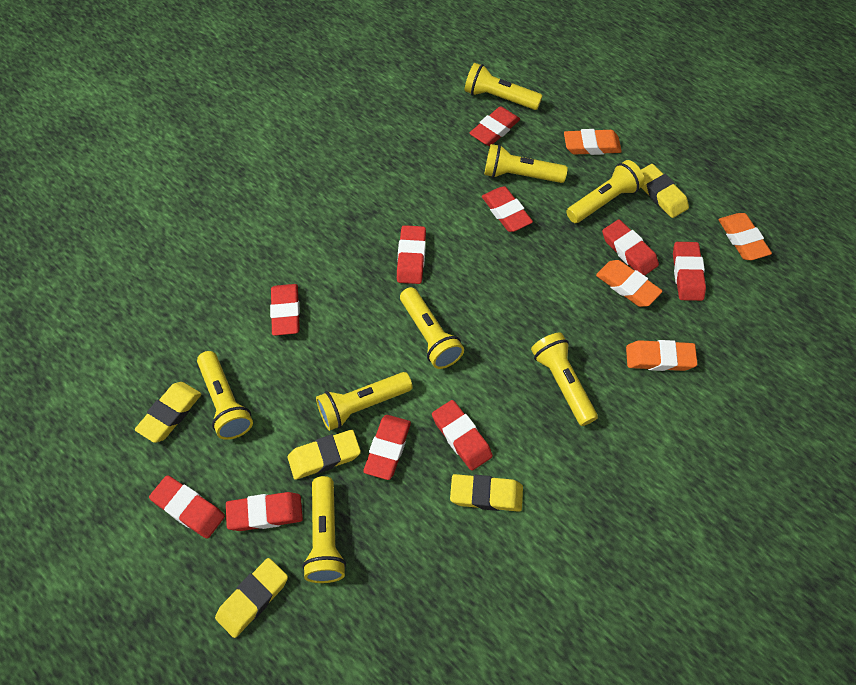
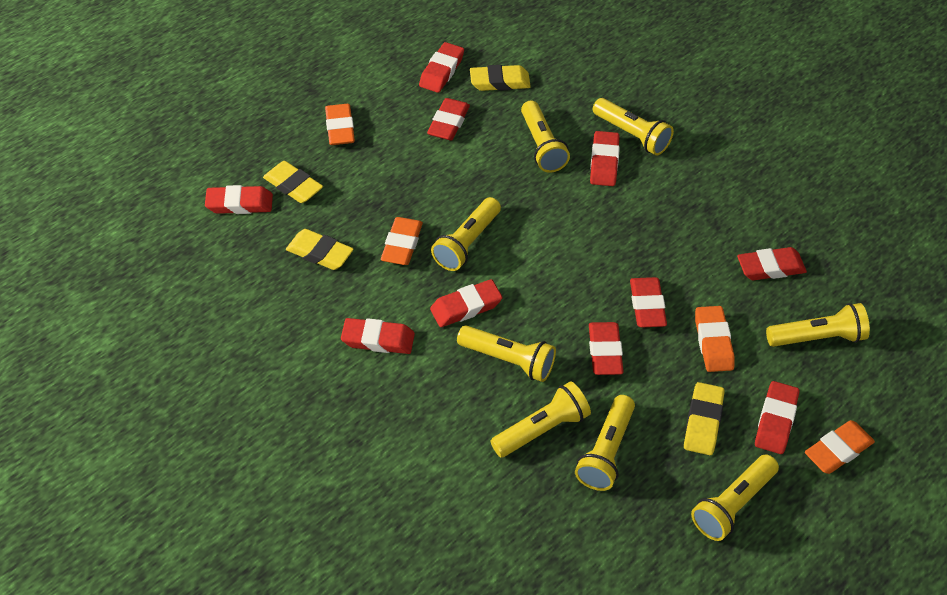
yellow eraser: [135,382,201,443] [215,558,288,638] [288,430,361,480] [450,474,523,512] [641,164,689,218] = 5 -> [263,161,323,203] [286,229,354,270] [470,65,531,91] [684,382,725,455] = 4

